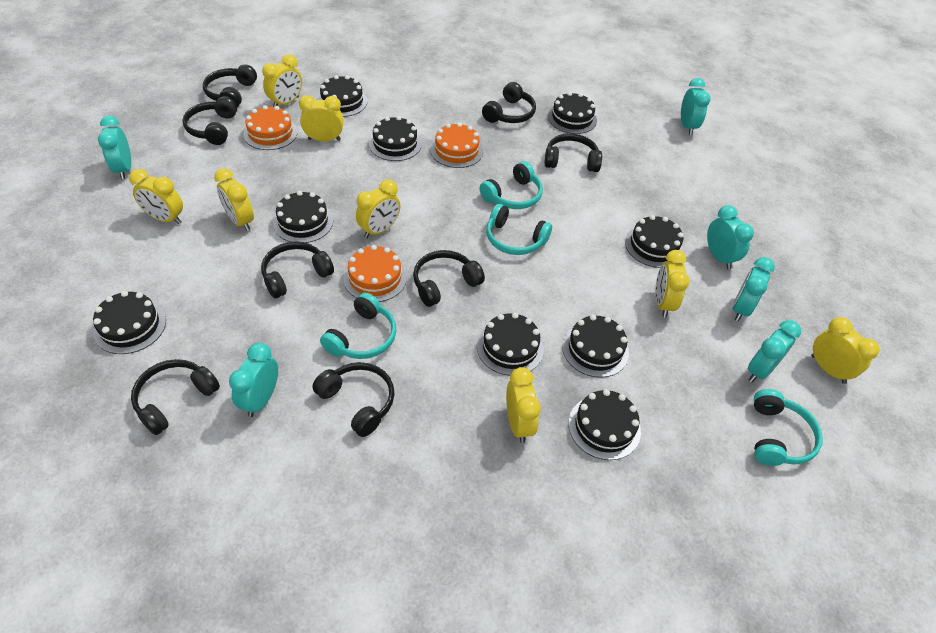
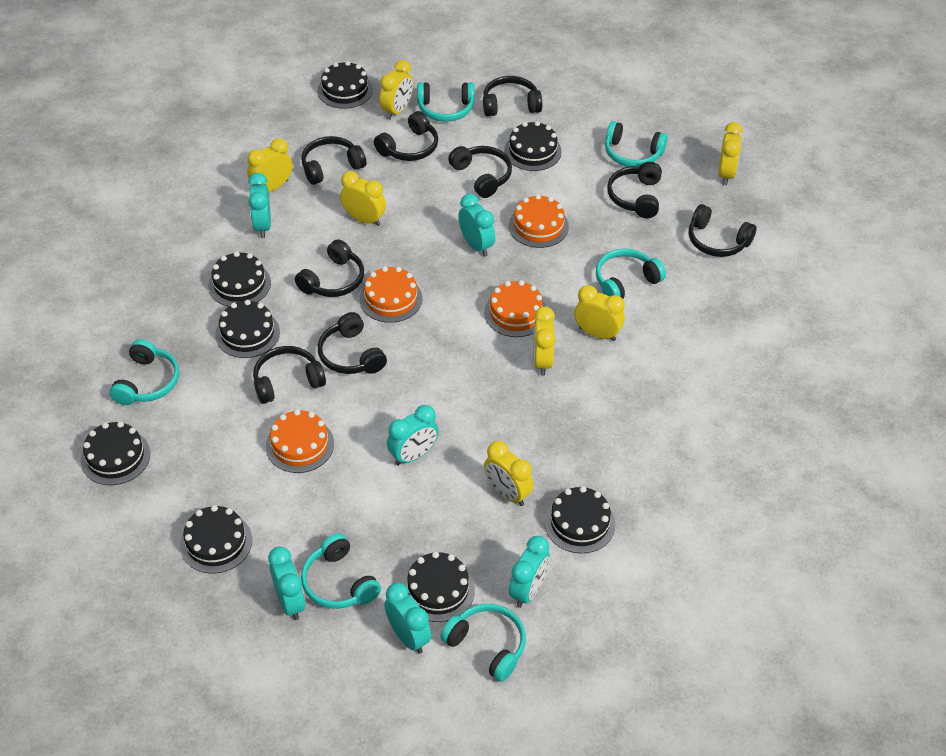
black cake: [93,291,166,354] [273,191,333,243] [317,75,367,117] [369,116,422,161] [477,313,544,376] [548,92,597,134] [562,315,629,378] [568,389,641,460] [625,215,684,268] = 9 -> [81,421,150,485] [180,505,252,574] [208,251,271,307] [215,300,280,358] [318,61,373,109] [402,551,475,622] [504,121,562,171] [544,486,615,553] = 8
black headphones: [131,359,220,435] [182,96,237,145] [203,64,257,107] [261,241,334,298] [312,362,395,437] [413,250,485,307] [482,82,536,123] [545,133,602,172] = 8 -> [253,346,326,404] [295,239,364,297] [302,136,366,185] [318,312,387,374] [374,111,438,161] [448,146,512,198] [483,76,542,117] [607,162,662,218] [689,204,757,257] = 9
orange cake: [243,105,298,150] [343,245,407,302] [431,123,483,168] = 3 -> [266,409,334,473] [360,266,422,323] [484,280,546,337] [509,194,569,248] = 4
turquoise headphones: [320,293,396,359] [480,161,543,209] [486,204,552,255] [754,389,823,466] = 4 -> [110,339,179,405] [301,533,381,609] [417,82,475,122] [440,604,526,682] [596,249,666,299] [605,121,668,167] = 6
yellow clock: [129,169,183,224] [214,168,254,231] [262,54,302,107] [299,95,343,142] [356,179,401,238] [506,367,541,443] [655,250,689,318] [811,317,880,384] = 8 -> [247,138,292,192] [340,171,386,226] [379,60,413,120] [484,441,534,506] [533,306,556,376] [574,285,625,341] [718,122,743,185] = 7

